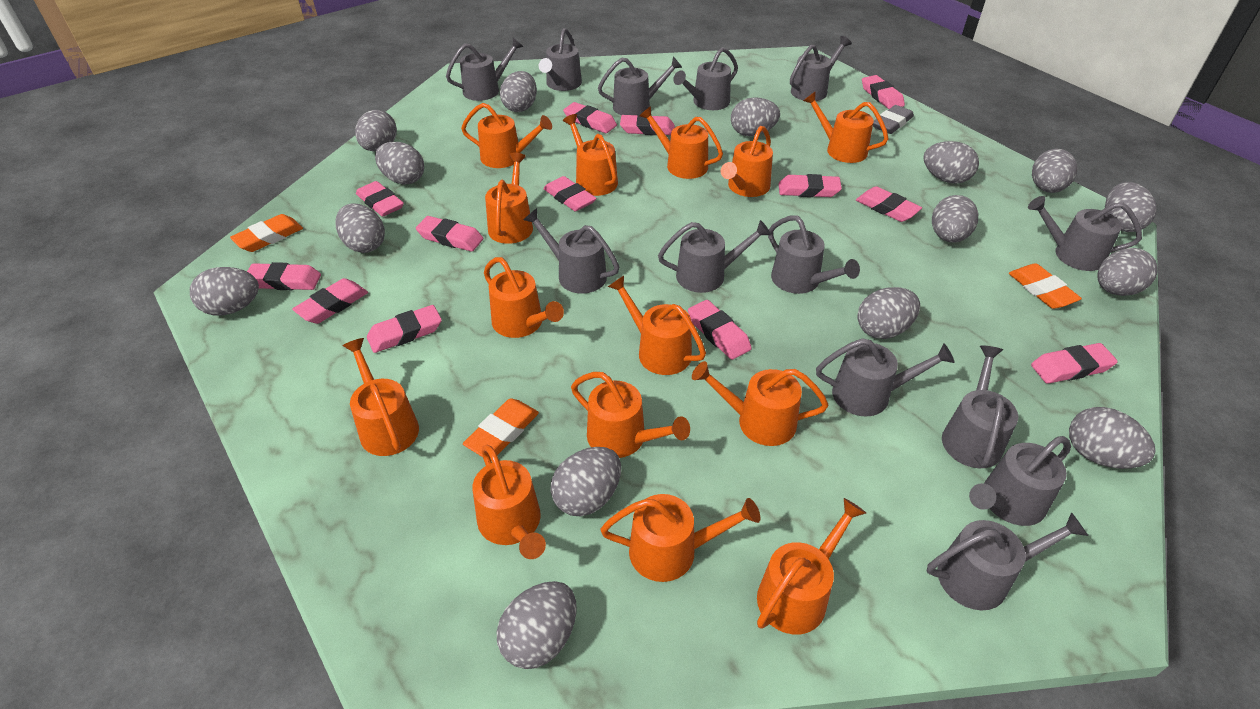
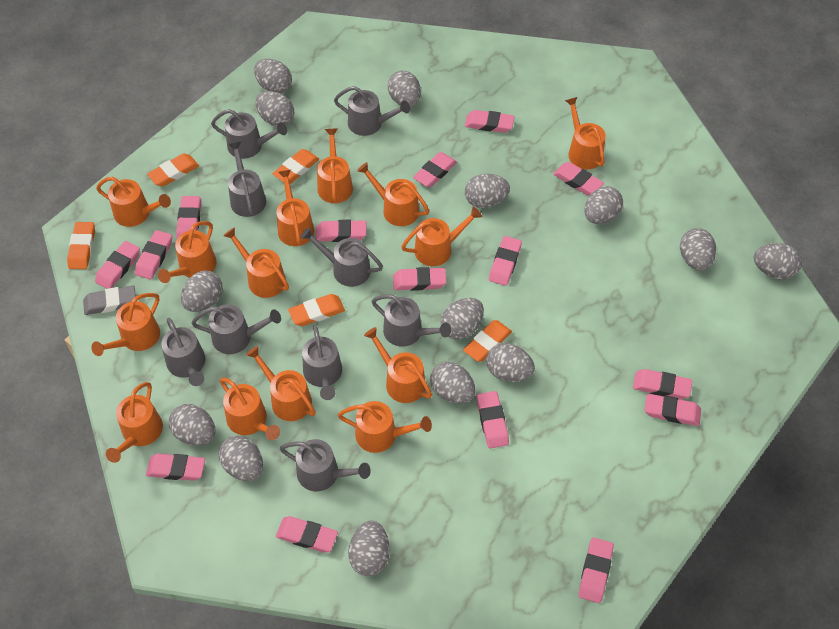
grey egg: [190,267,259,316] [335,204,385,253] [355,110,397,151] [375,142,424,185] [497,581,577,669] [500,71,537,112] [551,447,621,516] [731,97,780,136] [857,287,920,339] [923,141,979,184] [932,195,978,243] [1032,149,1078,193] [1069,407,1156,469] [1098,248,1157,296] [1105,182,1157,232] = 15 -> [169,404,216,446] [181,270,223,312] [219,435,263,481] [254,59,292,93] [255,91,294,127] [348,521,390,576] [388,70,421,107] [430,362,476,404] [441,298,484,340] [465,174,510,208] [486,343,535,382] [585,186,623,224] [680,228,716,271] [754,243,802,279] = 14
grey watering can: [446,38,523,101] [523,208,619,293] [539,28,582,91] [598,57,683,115] [658,220,771,293] [673,47,738,110] [768,215,860,294] [790,36,852,101] [816,338,955,417] [927,512,1088,610] [942,345,1018,468] [969,436,1071,526] [1028,196,1142,271] = 13 -> [161,318,205,386] [191,304,281,354] [211,109,287,159] [228,142,266,217] [280,439,371,491] [301,227,383,287] [302,324,342,400] [334,86,410,136] [372,294,451,347] = 9
orange eraser: [230,214,303,252] [463,399,539,459] [1009,263,1082,309] = 3 -> [67,222,95,269] [147,153,199,187] [272,149,319,184] [288,294,345,326] [463,320,512,362] = 5
pink eraser: [247,262,321,290] [292,278,368,324] [356,181,404,217] [367,305,442,353] [416,216,483,252] [543,176,597,211] [563,102,617,133] [620,114,675,135] [688,300,752,360] [779,174,842,197] [856,186,922,222] [862,75,905,109] [1031,343,1118,384] = 13 -> [95,241,140,289] [135,230,172,280] [146,453,205,481] [176,196,201,238] [276,516,338,553] [316,220,366,242] [393,267,446,291] [413,152,457,187] [465,110,515,133] [477,391,509,448] [489,236,522,286] [553,162,604,196] [578,538,614,603] [633,369,692,399] [645,394,701,426] = 15

